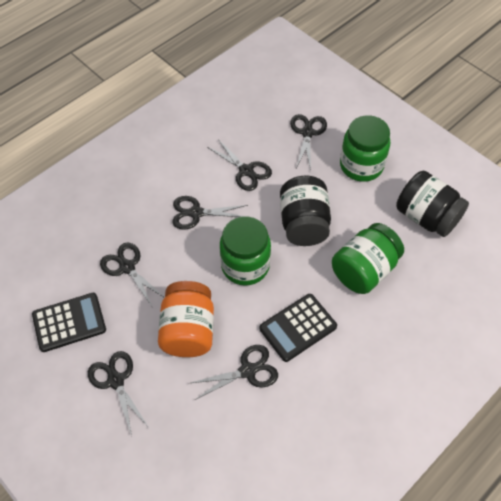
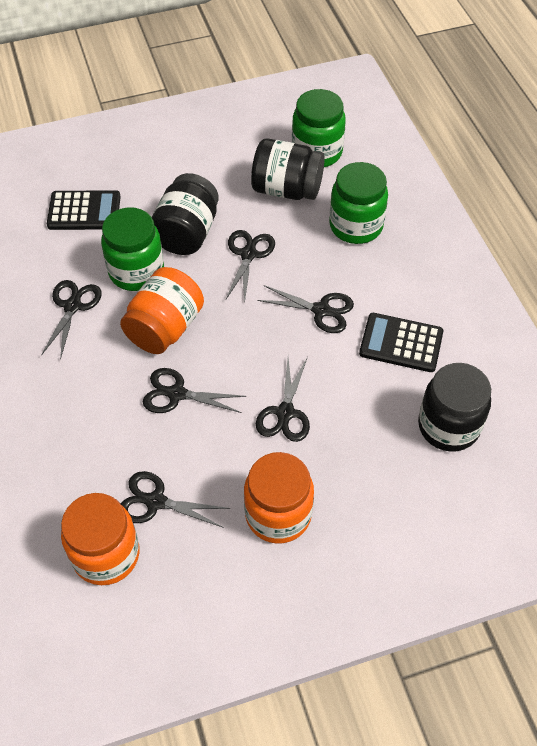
black jar: [280,176,331,246] [396,171,469,237] = 2 -> [152,173,219,255] [251,138,325,200] [418,363,491,452] = 3
orange jar: [158,281,214,357] = 1 -> [61,493,139,585] [120,267,204,354] [244,452,314,544] = 3

